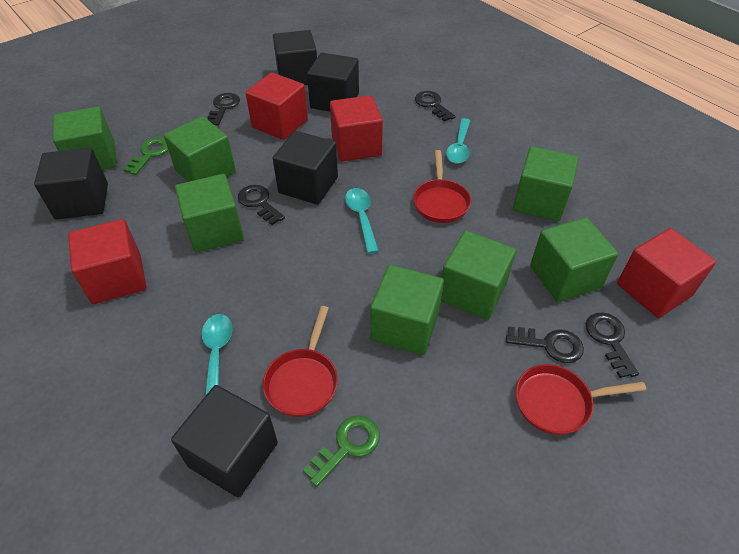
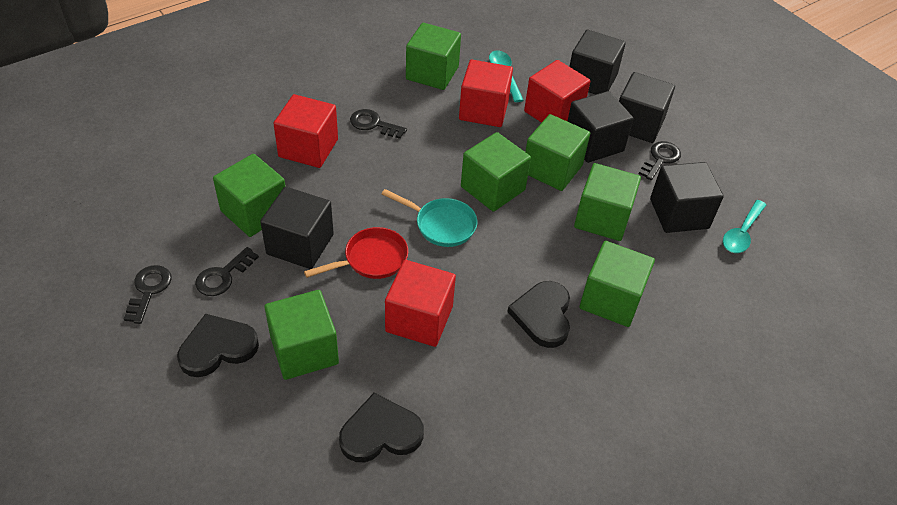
black heart: none = 0 -> [177,314,259,377] [339,393,424,462] [507,281,570,348] = 3
black key: [207,93,240,125] [238,185,285,225] [415,91,456,122] [506,326,584,363] [586,312,639,378] = 5 -> [124,265,172,324] [195,247,259,296] [350,109,407,139] [639,141,681,180] = 4
green key: [123,137,168,175] [303,415,380,487] = 2 -> none = 0
red pan: [263,306,338,417] [413,150,471,223] [516,364,646,435] = 3 -> [304,227,408,279] = 1
turquoise pan: none = 0 -> [382,189,477,247] = 1
turquoise spoon: [202,314,232,396] [345,188,379,254] [446,118,470,164] = 3 -> [489,50,524,102] [723,200,766,253] = 2

